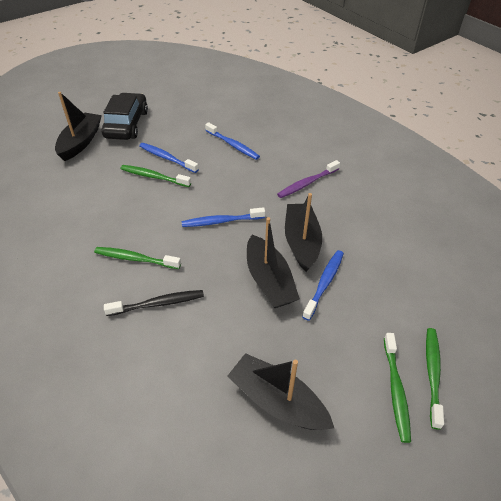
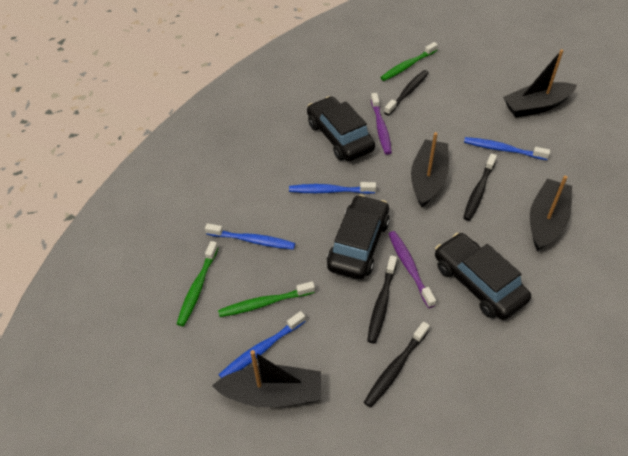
black car: [102,93,148,140] = 1 -> [307,96,375,161] [327,195,390,280] [435,233,531,320] = 3
black toothbrush: [104,290,204,316] = 1 -> [364,322,430,408] [367,255,397,344] [384,70,429,115] [463,154,497,221] = 4
green toothbrush: [94,247,181,269] [121,165,191,187] [384,333,411,443] [426,328,444,430] = 4 -> [177,241,218,326] [218,281,315,317] [380,42,438,81] = 3
purple toothbrush: [277,160,340,198] = 1 -> [371,93,392,155] [389,231,436,308] = 2

